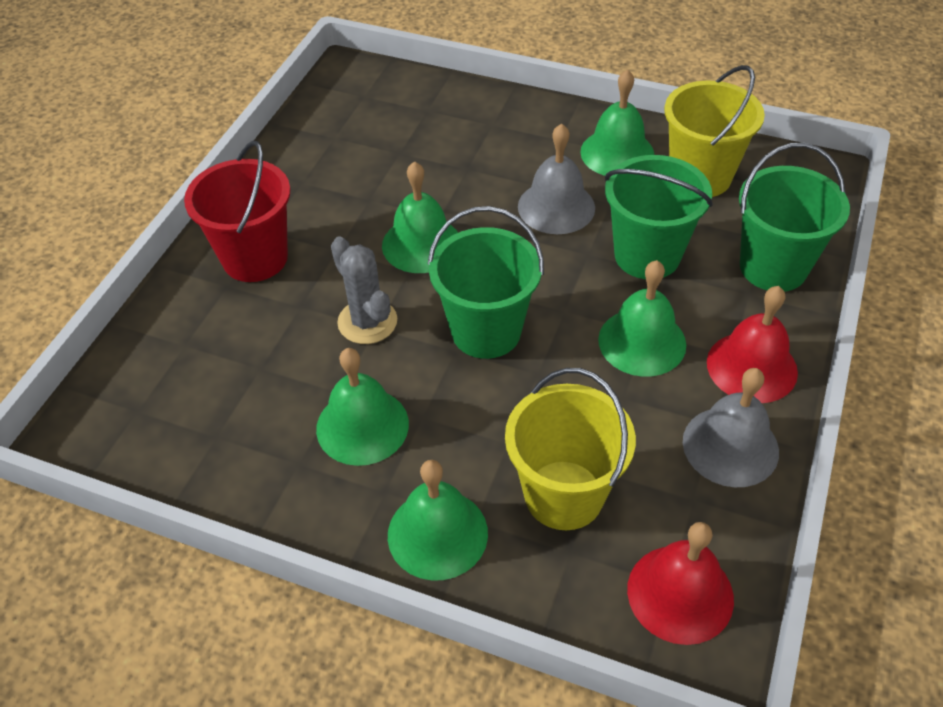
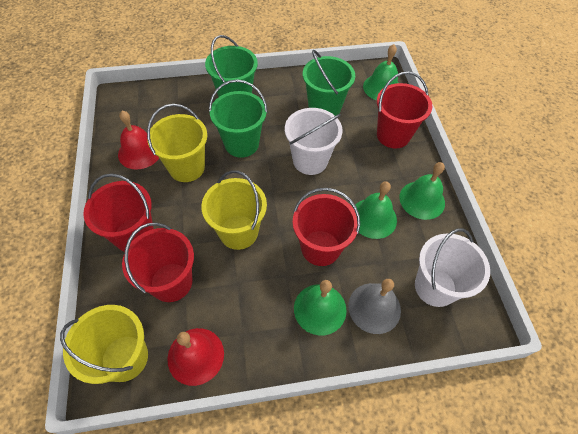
green bell: [316,348,409,466] [382,161,458,273] [388,460,488,581] [580,69,654,176] [598,260,686,377] = 5 -> [294,280,347,335] [356,181,397,239] [363,44,399,100] [399,162,445,220] = 4
grey bell: [518,124,595,234] [683,368,779,487] = 2 -> [348,279,401,334] = 1
grey cactus: [331,237,397,344] = 1 -> none = 0
red bucket: [184,141,290,282] = 1 -> [83,173,154,252] [122,223,194,302] [293,188,360,266] [377,71,432,149] = 4
white bucket: none = 0 -> [285,108,342,175] [415,228,490,307] = 2
yellow bucket: [505,368,636,530] [664,65,765,197] = 2 -> [60,305,148,384] [147,104,207,182] [201,170,267,250] = 3

